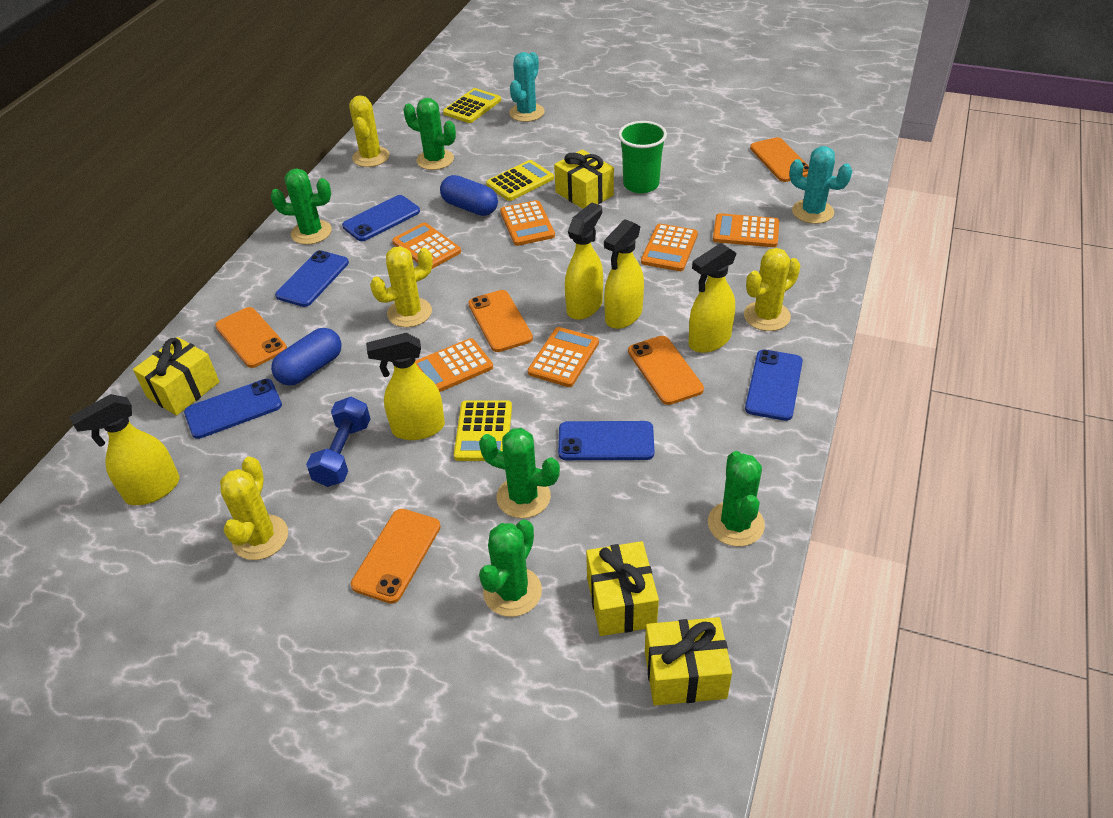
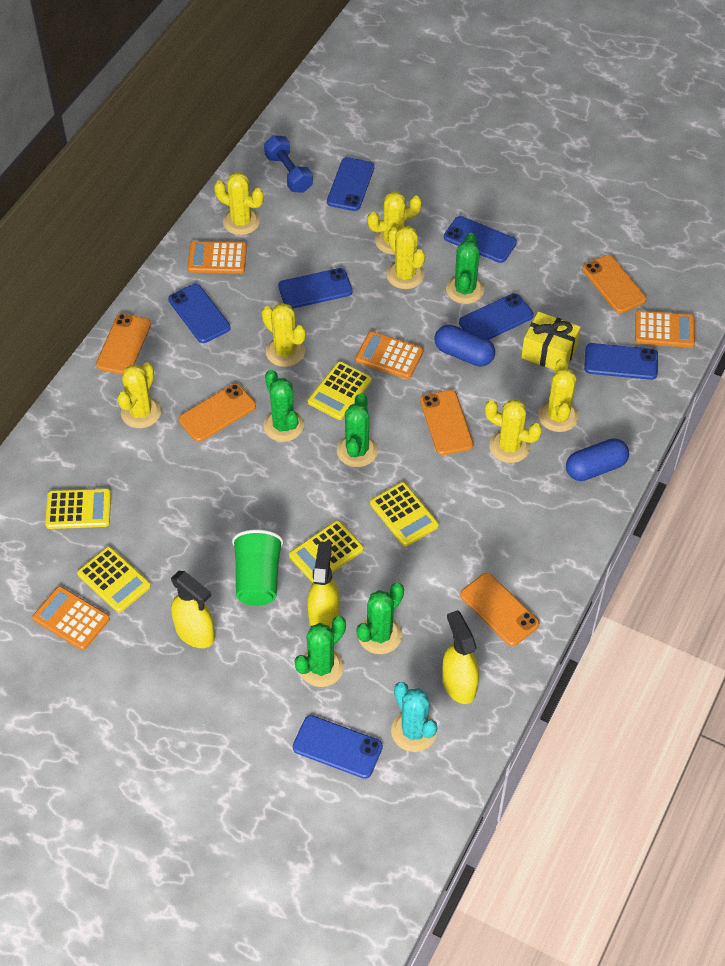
blue phone: [184,379,282,439] [275,250,349,307] [342,195,420,241] [558,421,655,460] [745,350,803,421] = 5 -> [168,284,231,343] [278,268,353,309] [293,715,383,779] [327,157,374,211] [444,216,517,263] [459,293,534,340] [584,343,658,380] = 7
orange calculator: [392,222,461,269] [415,338,493,392] [500,200,555,246] [528,327,599,387] [641,224,698,271] [713,213,779,247] = 6 -> [32,586,110,650] [187,241,247,274] [355,331,423,379] [635,310,695,348] = 4
turquoise cactus: [509,52,545,122] [789,146,852,224] = 2 -> [391,682,437,752] = 1
yellow cactus: [220,457,288,560] [349,95,390,167] [370,246,433,327] [744,248,800,331] = 4 -> [117,362,161,428] [214,172,264,235] [262,303,306,367] [367,191,422,255] [387,226,425,289] [485,399,542,463] [538,358,579,432] = 7
yellow calculator: [443,88,501,123] [454,400,512,461] [486,160,554,201] = 3 -> [45,489,111,529] [77,547,151,613] [289,520,364,583] [308,361,372,420] [370,482,439,546] = 5
yellow gift: [133,337,220,416] [554,149,614,209] [586,541,659,636] [645,617,732,705] = 4 -> [521,312,581,370] = 1
yellow spray bottle: [69,394,180,505] [366,333,445,440] [565,202,603,320] [604,219,644,329] [689,243,737,353] = 5 -> [171,571,215,648] [307,541,340,629] [442,610,479,704] = 3

